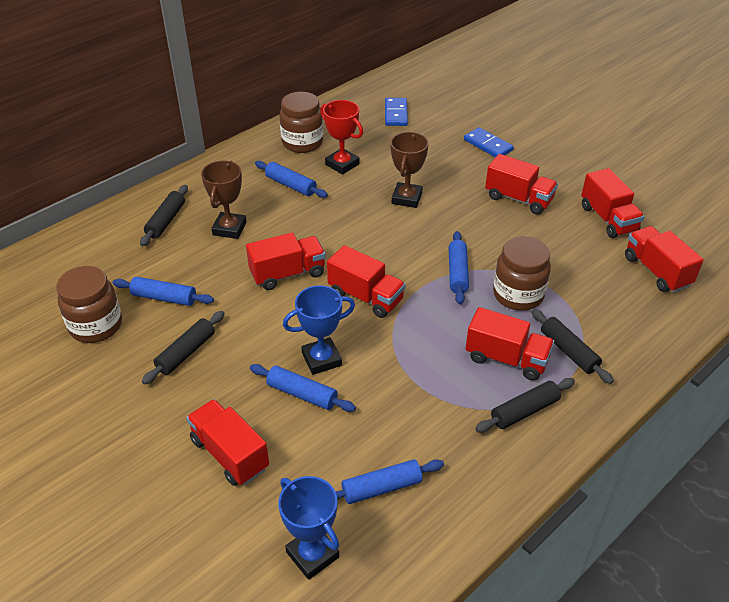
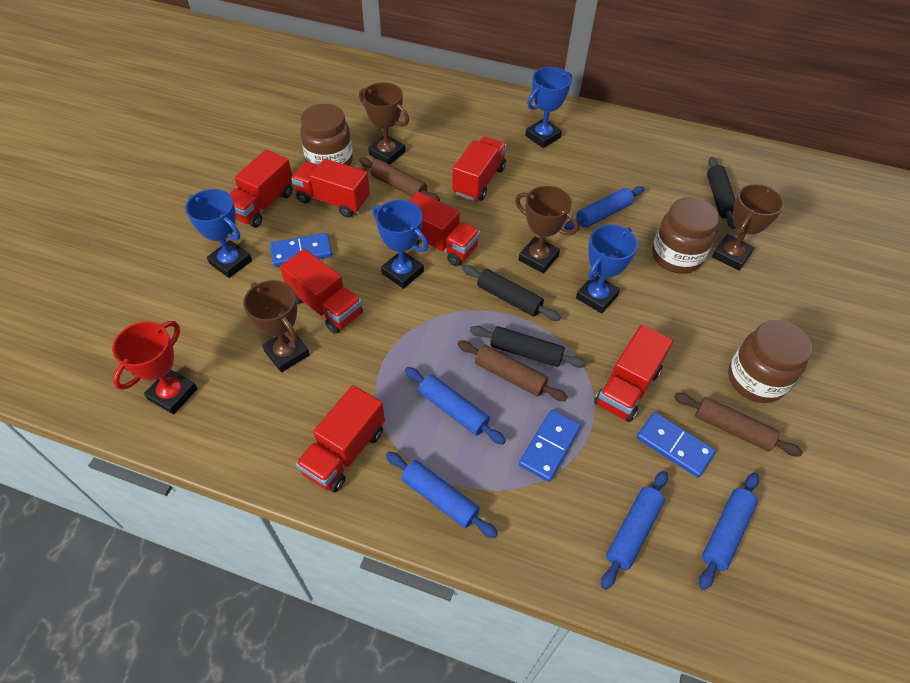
black rolling pin: [140,185,188,246] [142,311,225,385] [475,378,575,433] [531,309,614,384] = 4 -> [462,265,561,321] [470,326,587,368] [707,157,736,229] = 3
blue domino: [385,98,408,126] [464,127,514,157] = 2 -> [270,233,332,267] [519,410,581,482] [637,412,716,478] = 3
blue trophy: [278,476,339,580] [283,285,355,375] = 2 -> [185,189,252,278] [373,200,429,289] [525,67,572,148] [576,224,638,314] = 4
brown rolling pin: none = 0 -> [359,157,440,201] [457,341,568,401] [674,393,803,457] = 3
brown trophy: [201,161,247,239] [390,132,429,208] = 2 -> [243,280,310,372] [359,82,409,165] [515,186,579,273] [712,184,784,271] = 4

